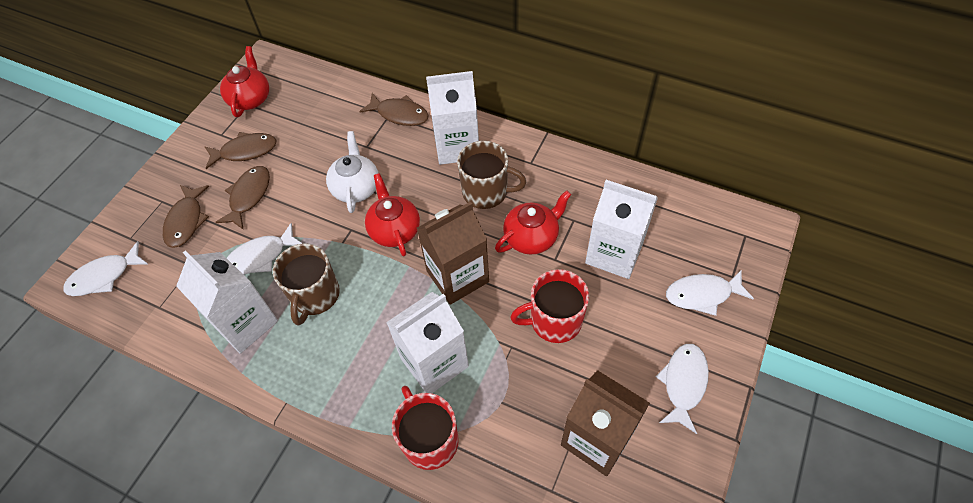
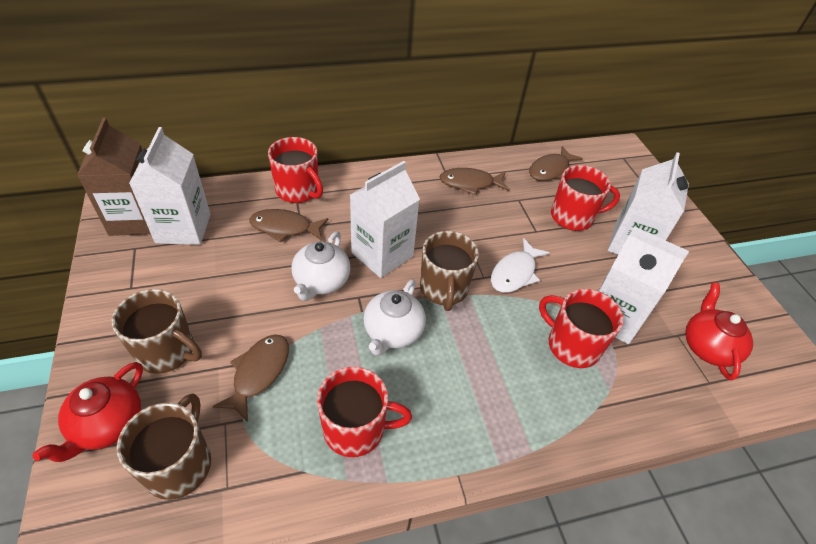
brown carton: [417,202,489,305] [561,370,650,476] = 2 -> [77,118,151,236] = 1
brown mug: [273,244,340,325] [457,141,526,209] = 2 -> [112,289,202,374] [117,393,211,500] [420,231,479,311] = 3
red mug: [392,386,459,470] [510,269,589,343] = 2 -> [268,137,323,203] [317,367,412,457] [539,289,623,368] [551,165,620,231] = 4
red teapot: [220,46,269,117] [365,173,420,256] [495,190,571,255] = 3 -> [32,362,143,462] [685,283,753,380] = 2
white fish: [63,241,148,296] [227,223,303,275] [656,344,709,434] [666,269,754,316] = 4 -> [491,238,550,293] = 1
white teapot: [326,131,378,213] = 1 -> [291,232,351,301] [363,279,426,356] = 2

